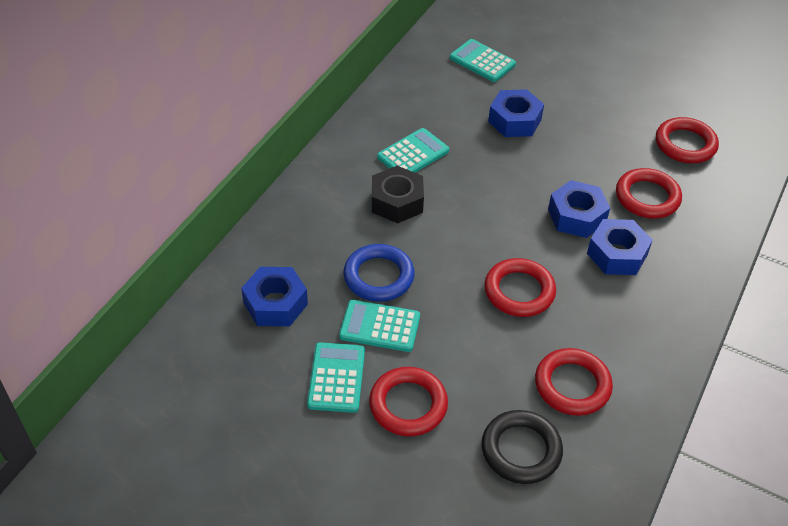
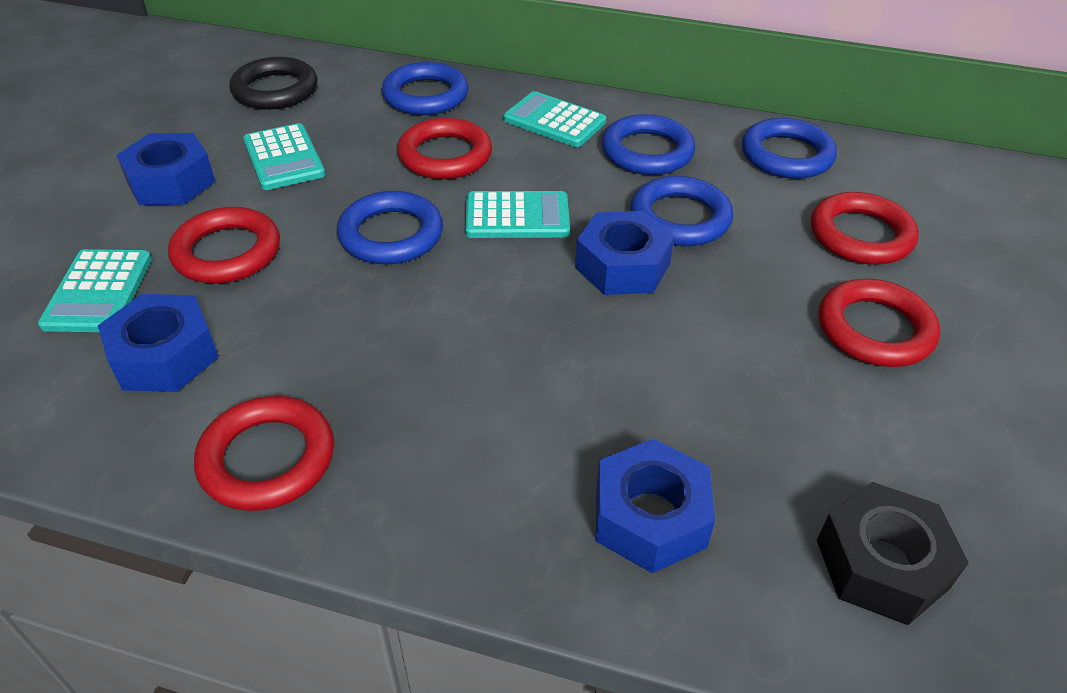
blue ring: [343,244,415,302] = 1 -> [337,191,443,264] [382,62,468,115] [602,114,695,175] [631,176,733,246] [742,118,837,179] = 5

